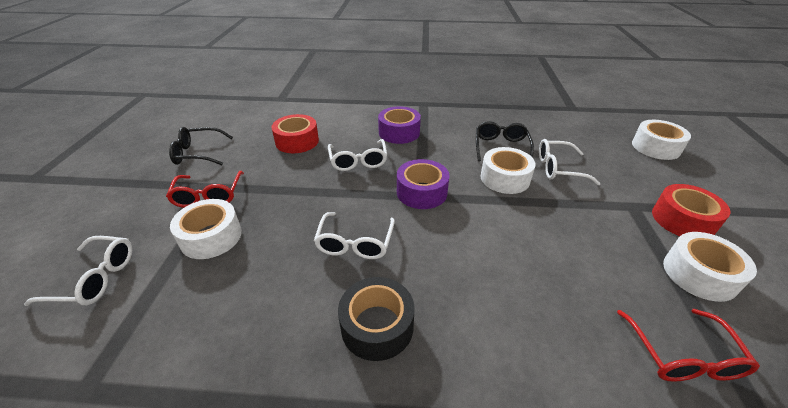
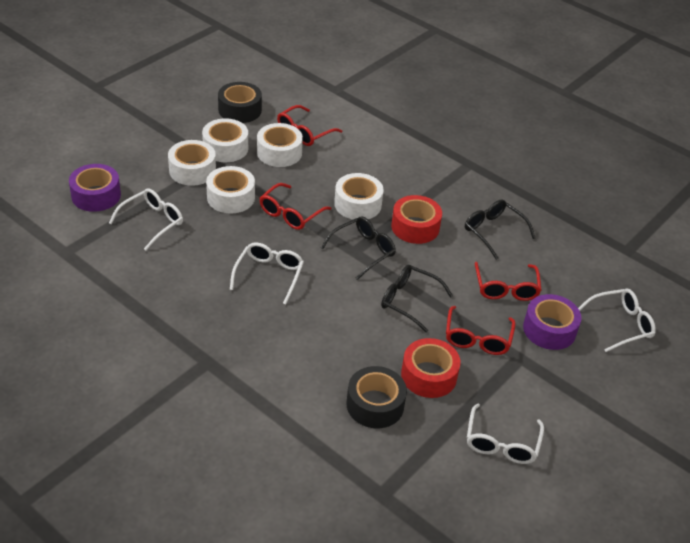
black glasses: [169,127,233,165] [476,121,534,161] = 2 -> [321,216,396,280] [381,265,453,333] [465,200,535,260] = 3
black tape: [338,277,415,361] = 1 -> [218,82,262,123] [346,366,407,428] = 2
red glasses: [166,171,244,208] [617,309,760,382] = 2 -> [260,183,332,230] [277,105,343,146] [446,306,516,355] [475,262,541,301] = 4
white tape: [170,199,242,259] [480,147,536,194] [632,120,691,160] [663,232,757,302] = 4 -> [168,140,216,186] [202,118,248,162] [206,166,255,214] [257,123,303,167] [334,173,384,220] = 5

